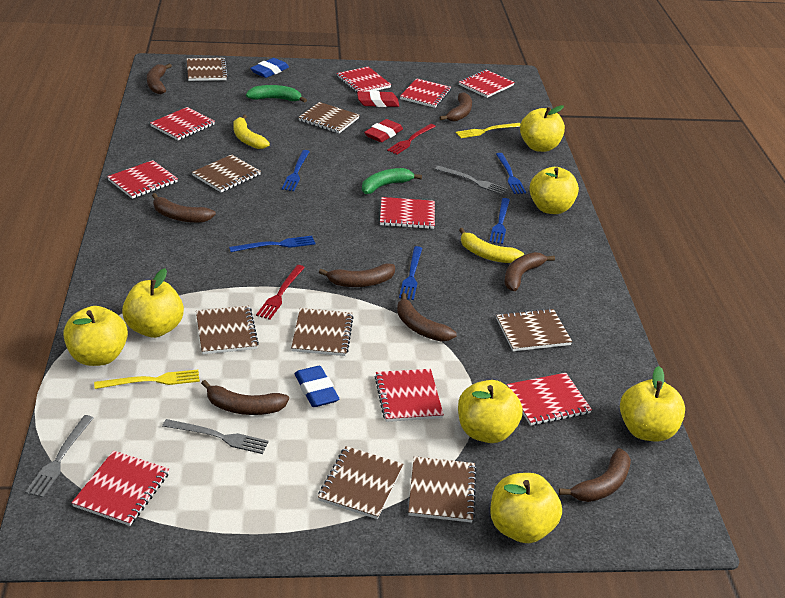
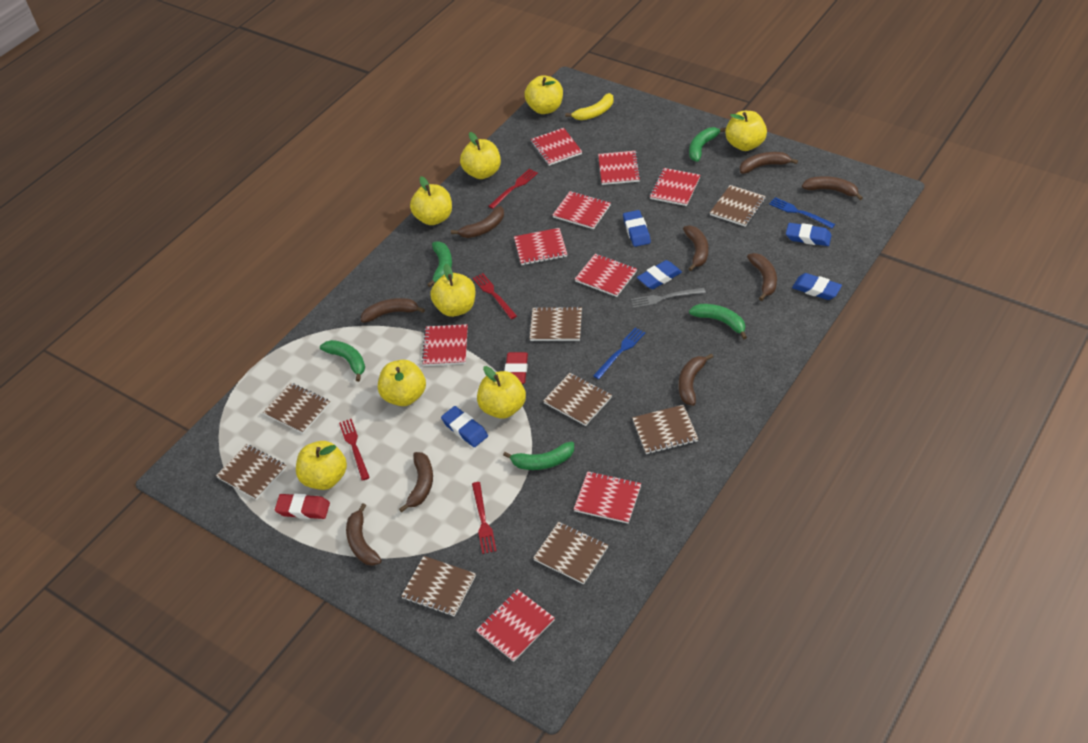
blue eraser: [250,58,289,78] [294,366,339,407] = 2 -> [441,406,488,447] [623,210,651,247] [637,260,682,289] [786,223,832,246] [792,273,842,300] = 5
blue fork: [229,236,316,252] [282,150,310,191] [399,246,422,300] [489,198,510,244] [496,153,526,194] = 5 -> [593,328,646,379] [769,197,835,228] = 2
brown banana: [147,63,172,94] [152,193,216,223] [201,380,289,415] [319,263,395,287] [397,293,457,341] [439,92,472,122] [504,252,555,291] [559,448,631,502] = 8 -> [346,503,381,566] [361,298,425,323] [399,452,433,512] [451,206,504,238] [679,353,713,406] [683,226,708,271] [740,152,798,174] [747,253,777,301] [802,176,863,200] = 9
green banana: [246,85,307,103] [362,168,422,194] = 2 -> [320,340,365,382] [427,241,452,287] [503,442,574,470] [689,127,726,162] [689,304,747,339] = 5
grey fork: [25,415,93,498] [162,419,269,454] [435,166,508,195] = 3 -> [631,288,706,308] = 1
red fork: [256,265,305,320] [387,124,436,155] = 2 -> [339,419,370,481] [472,482,496,554] [473,273,517,319] [489,169,538,209] = 4
yellow apple: [63,306,128,366] [122,268,184,338] [458,380,523,443] [490,473,562,543] [520,105,565,152] [529,167,579,214] [620,366,685,442] = 7 -> [296,441,347,490] [378,360,426,406] [410,176,452,225] [430,264,476,317] [460,132,501,179] [477,366,526,419] [524,75,563,114] [725,111,767,151] = 8
yellow banana: [233,115,270,149] [459,228,524,263] = 2 -> [565,93,613,120] = 1
yellow fork: [94,370,200,389] [456,123,521,138] = 2 -> none = 0

